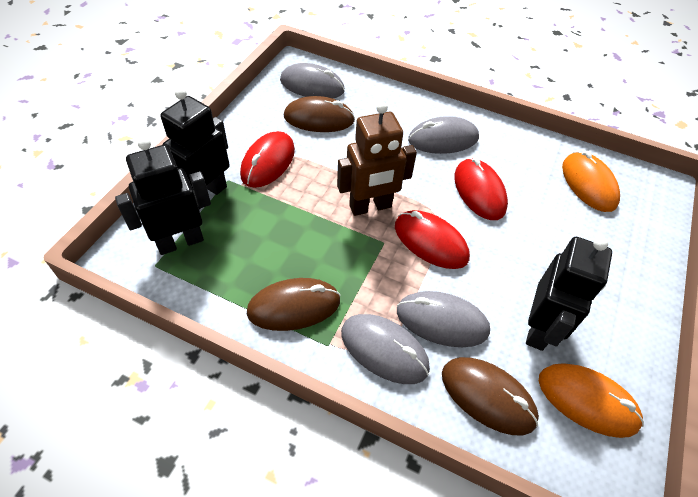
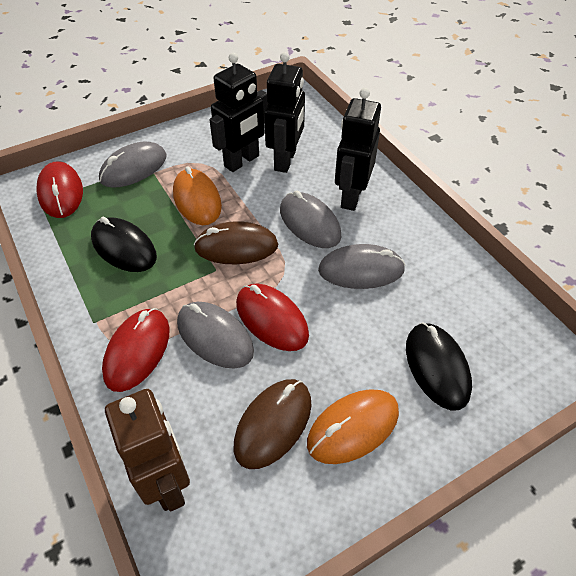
black mouse: none = 0 -> [91,217,157,272] [406,322,472,410] = 2
brown mouse: [247,278,341,331] [284,96,355,132] [442,357,539,435] = 3 -> [194,221,278,264] [234,379,312,469] = 2

